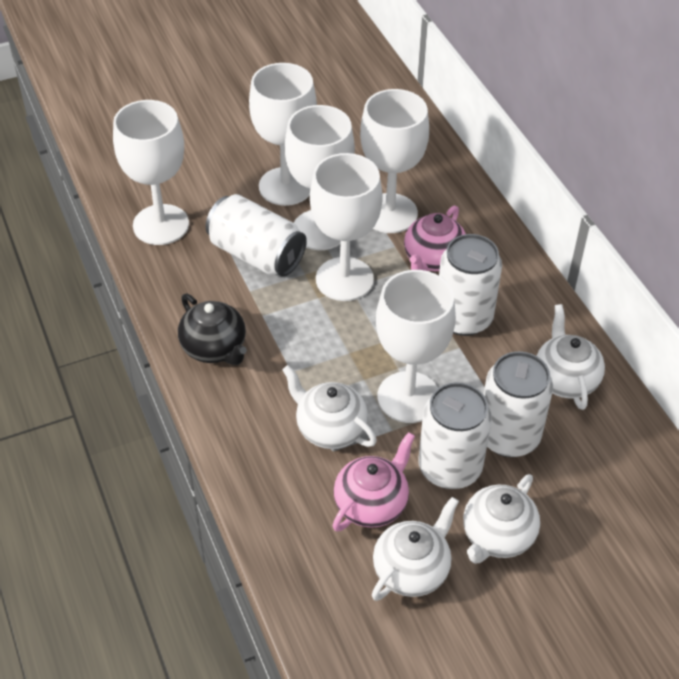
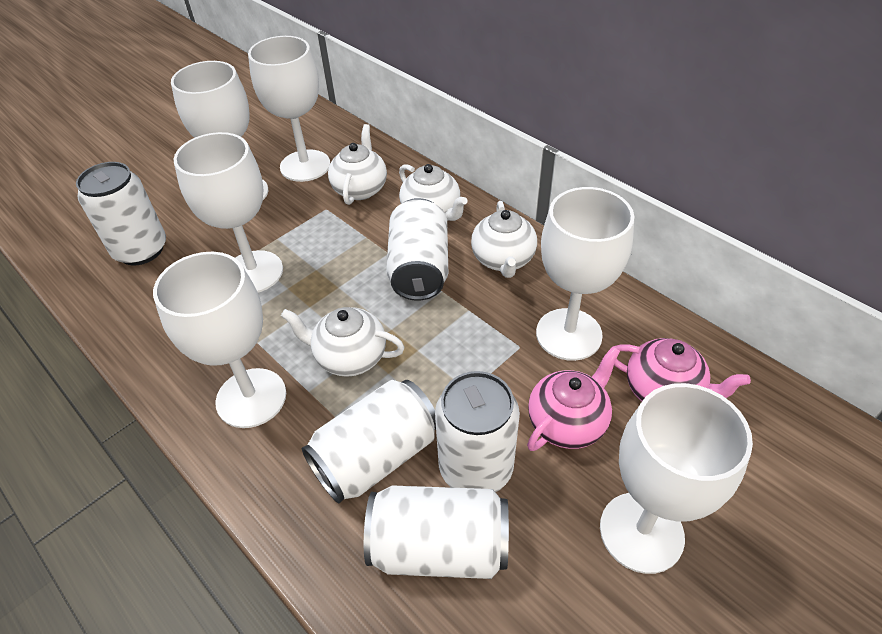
black teapot: [178,293,247,365] = 1 -> none = 0
white can: [206,194,307,276] [418,382,492,489] [439,234,502,336] [484,351,553,457] = 4 -> [76,162,166,266] [302,380,436,503] [364,485,509,579] [386,198,448,301] [435,371,520,492] = 5

